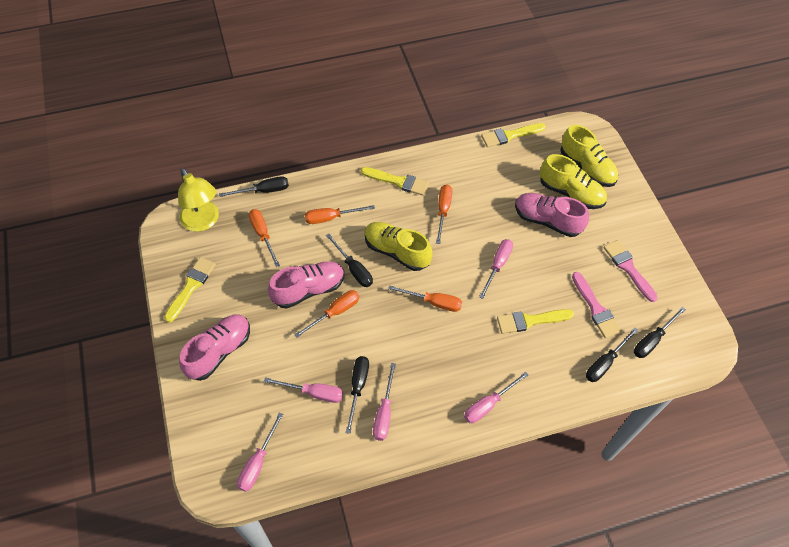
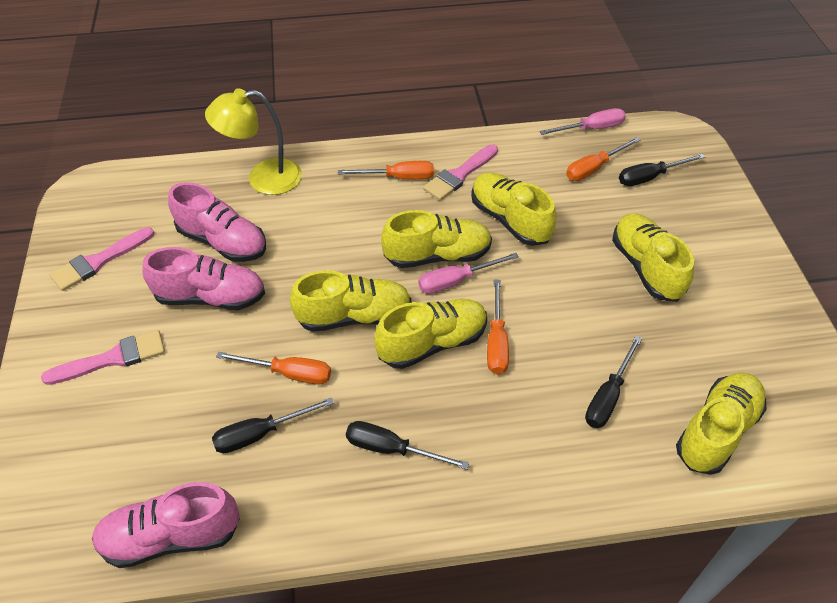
black screwdriver: [219,176,289,197] [326,234,373,287] [346,356,369,434] [586,327,638,382] [634,307,686,358] = 5 -> [212,397,334,453] [346,421,469,470] [585,336,642,428] [619,154,705,186] = 4
orange screwdriver: [249,209,280,267] [294,290,359,338] [305,205,375,224] [388,285,462,312] [436,185,453,244] = 5 -> [216,352,331,385] [338,161,434,180] [487,280,509,374] [566,137,640,181] = 4
pink brush: [572,272,621,338] [603,240,658,302] = 2 -> [41,330,165,385] [50,227,154,291] [423,144,498,200] = 3
pink screwdriver: [237,412,284,492] [264,377,343,403] [373,363,396,441] [464,372,529,423] [479,239,513,299] = 5 -> [418,253,519,294] [539,108,626,135] = 2
yellow brush: [164,257,216,322] [361,167,429,196] [481,123,546,147] [497,309,574,334] = 4 -> none = 0
yellow shoe: [365,222,433,271] [540,154,607,209] [560,125,618,187] = 3 -> [290,270,411,332] [374,299,487,369] [381,210,492,268] [471,172,557,246] [612,213,694,302] [676,373,767,475] = 6

